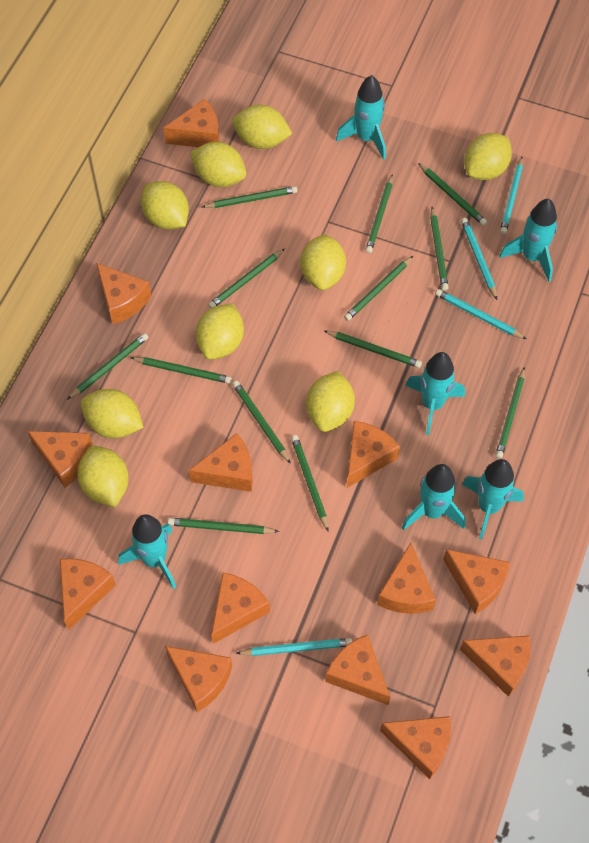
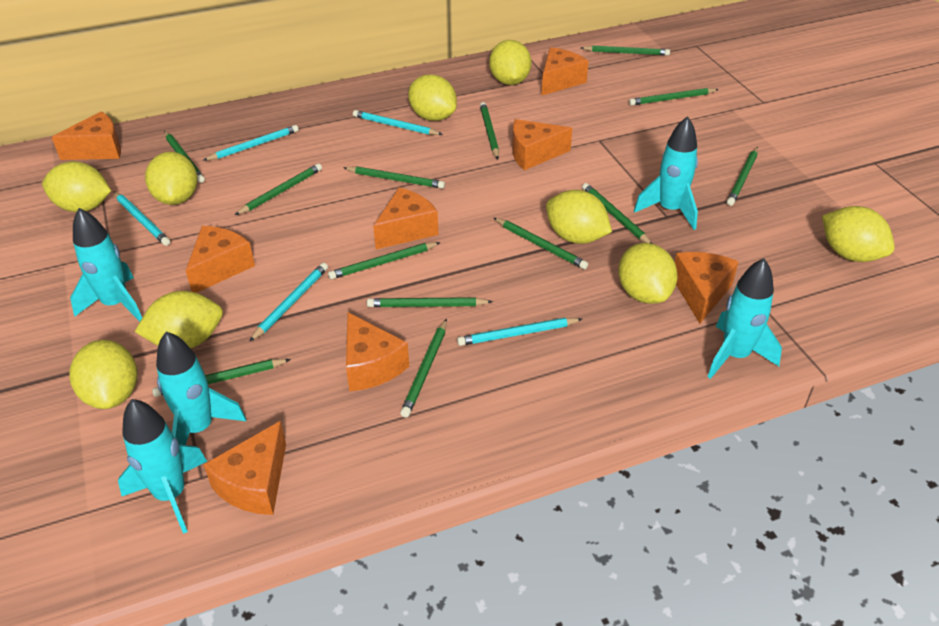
orange cheese: [27,431,93,488] [60,558,116,630] [96,263,151,324] [163,99,219,147] [165,646,232,712] [189,433,253,492] [211,573,270,644] [325,634,390,705] [347,421,400,488] [377,543,436,614] [380,716,451,780] [443,549,511,614] [460,635,531,697] = 13 -> [52,111,121,160] [186,226,255,293] [203,421,286,515] [346,312,409,391] [373,188,438,249] [512,119,572,170] [541,47,589,96] [675,252,739,324] = 8
turquoise pencil: [236,638,352,656] [435,289,526,339] [461,218,497,300] [500,157,523,234] = 4 -> [113,191,170,246] [203,125,299,161] [249,263,328,342] [353,110,443,135] [457,318,582,346] = 5
turquoise rocket: [118,514,176,589] [336,75,386,160] [402,464,466,530] [405,352,465,435] [462,459,524,539] [500,199,557,282] = 6 -> [70,208,142,322] [118,399,207,534] [156,332,246,445] [634,116,698,230] [707,258,782,379] = 5

